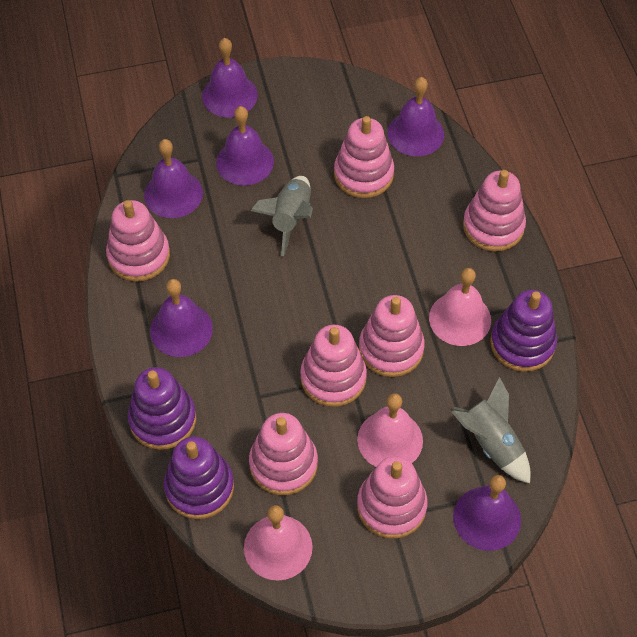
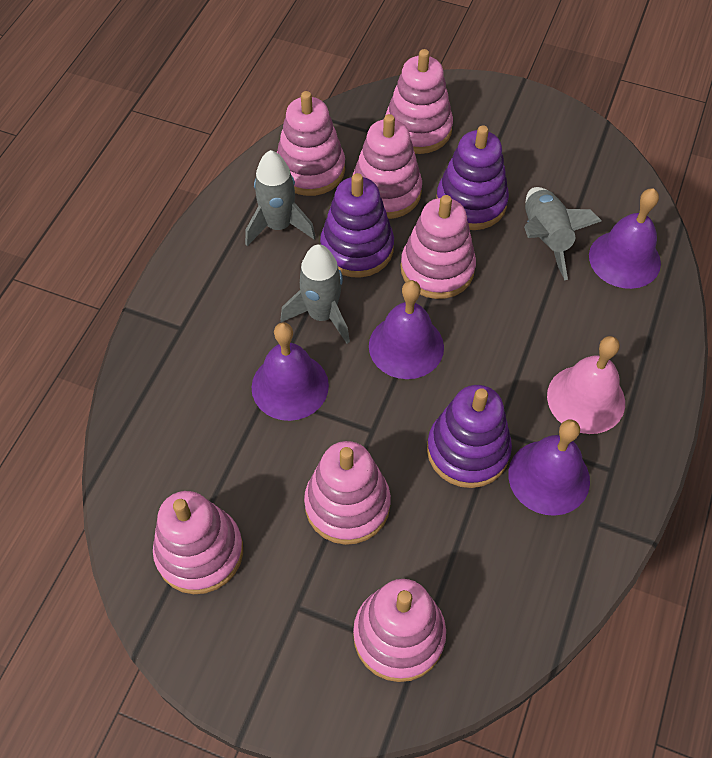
grey rocket: [251,176,313,256] [452,377,531,483] = 2 -> [245,150,316,246] [280,244,350,344] [524,187,602,280] = 3
pink bell: [244,505,313,581] [357,394,423,467] [429,268,491,346] = 3 -> [547,336,625,434] = 1
purple bell: [144,139,203,218] [150,279,213,357] [202,38,258,117] [216,106,274,185] [387,77,444,156] [453,475,521,551] = 6 -> [251,323,329,421] [369,280,444,379] [508,419,590,516] [589,188,661,289] = 4

